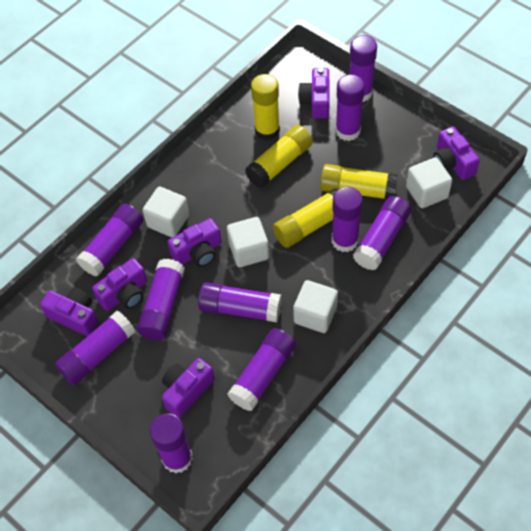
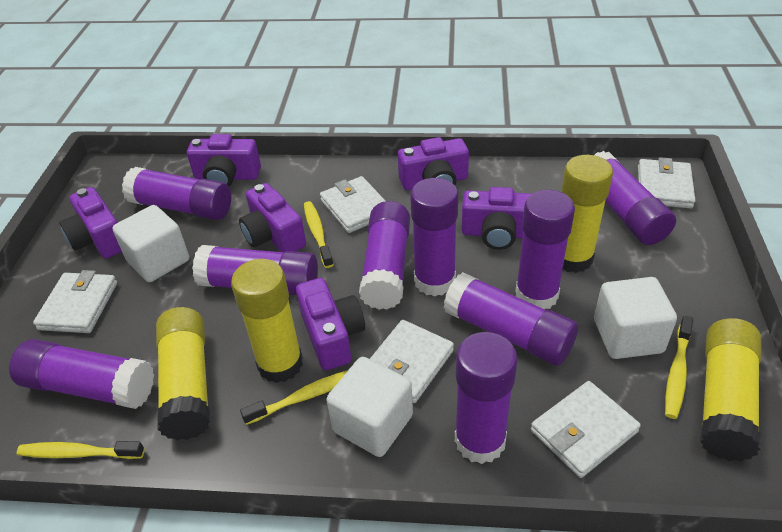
purple glue stick: [55,311,136,385] [76,203,143,276] [137,259,185,340] [150,413,193,473] [198,282,282,322] [228,328,296,411] [332,187,363,252] [335,74,365,141] [350,35,377,102] [353,196,411,270] = 10 -> [9,339,154,409] [122,167,231,220] [192,245,318,295] [359,201,410,310] [410,178,458,297] [444,272,578,366] [455,332,517,464] [515,190,575,309] [595,151,676,245] = 9
white cube: [143,187,189,237] [227,217,269,267] [293,280,338,333] [406,157,452,208] = 4 -> [113,205,189,282] [326,357,413,457] [594,277,677,359] = 3
white wallet: none = 0 -> [33,270,117,333] [320,176,385,233] [370,320,454,403] [531,381,641,478] [638,157,695,208] = 5
yellow toothbrush: none = 0 -> [16,441,145,459] [240,370,348,425] [304,201,334,268] [665,316,693,419] = 4

